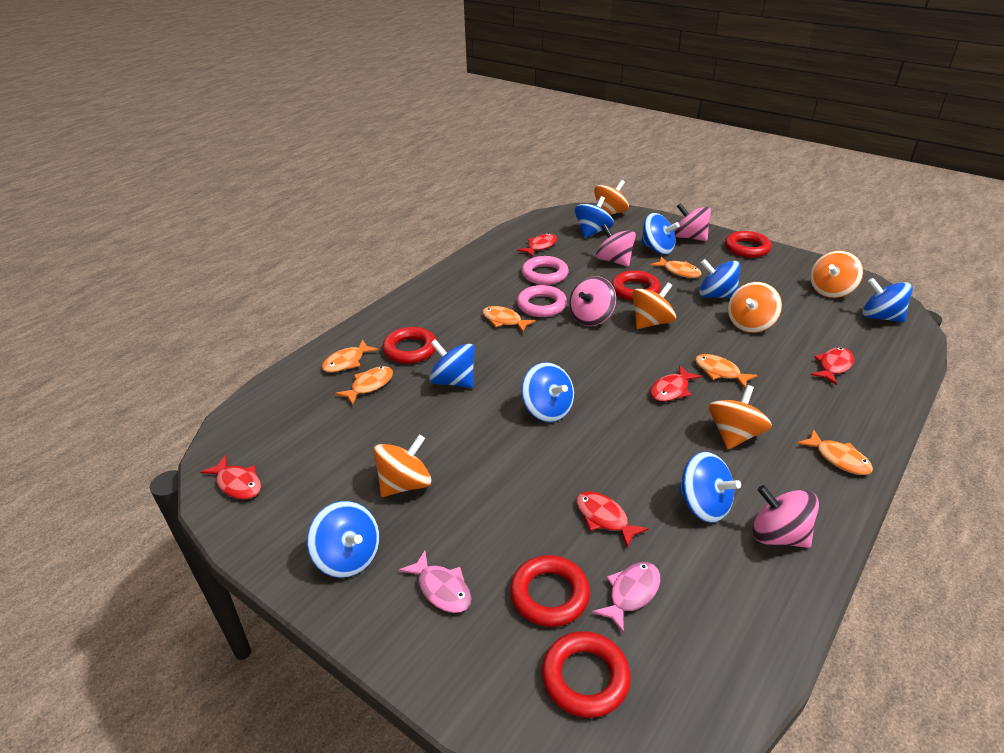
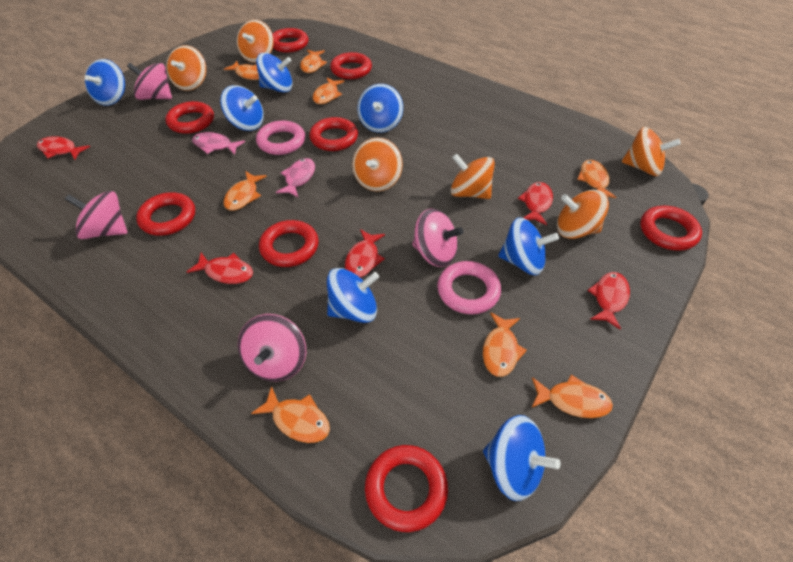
blue spinning top: [307,501,379,578] [429,339,475,388] [521,362,574,422] [575,196,614,238] [641,213,680,255] [679,452,741,523] [699,259,741,298] [862,278,913,323] = 8 -> [85,59,125,106] [220,85,264,131] [256,53,293,93] [327,268,379,323] [357,84,403,133] [483,415,561,501] [498,218,559,275] = 7
orange fish: [322,340,378,372] [335,366,393,405] [482,306,536,332] [650,256,702,278] [695,354,758,388] [797,429,873,475] = 6 -> [224,61,259,80] [224,171,267,211] [251,386,330,443] [300,50,327,73] [313,78,345,104] [483,312,527,377] [531,375,613,418] [577,160,616,198] = 8
red ring: [382,327,436,364] [510,555,590,627] [542,631,631,718] [611,270,661,301] [725,231,772,258] = 5 -> [136,192,195,236] [166,101,214,134] [259,220,319,267] [273,28,308,53] [309,117,358,151] [330,52,372,79] [365,445,448,532] [640,206,702,251] = 8

